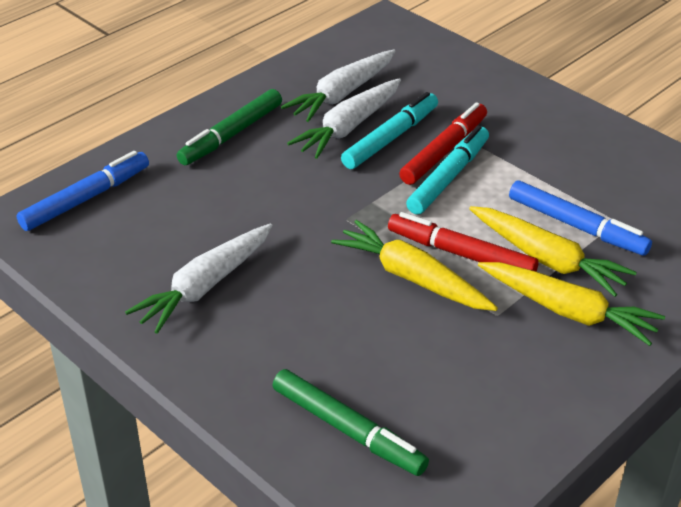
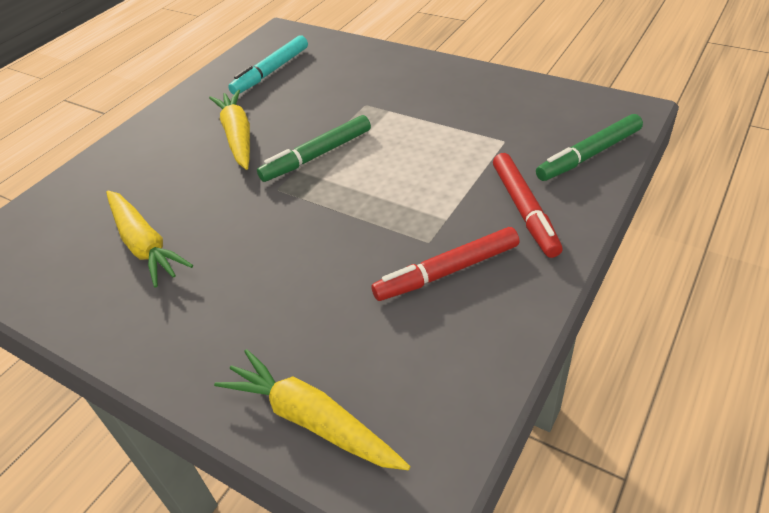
blue marker: [16,151,149,231] [509,181,652,256] = 2 -> none = 0
turquoise marker: [341,92,438,169] [406,126,489,215] = 2 -> [228,35,308,95] = 1
white carrot: [125,223,273,334] [281,50,395,122] [287,78,401,159] = 3 -> none = 0

